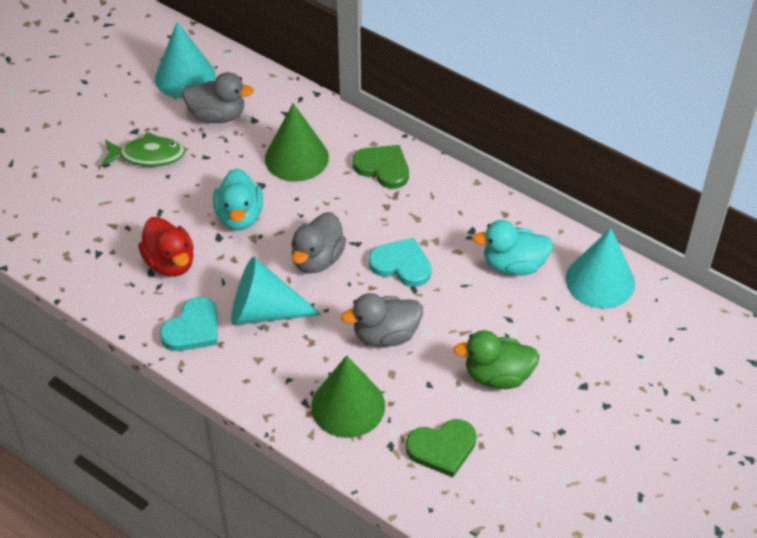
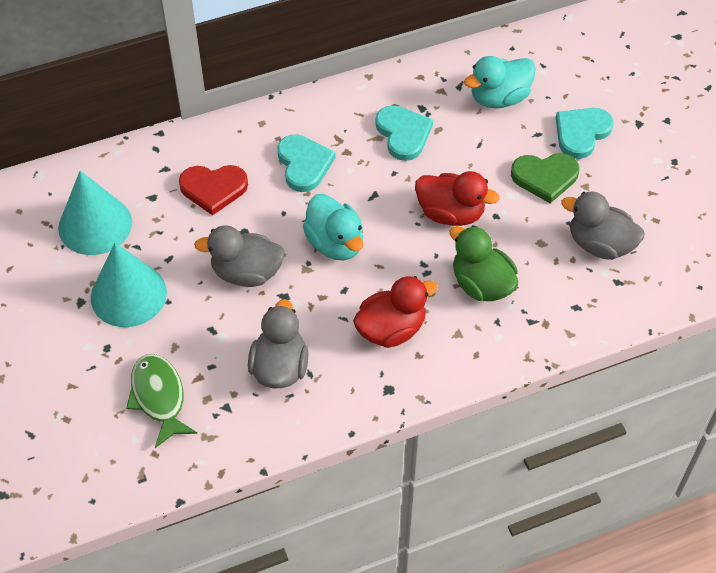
green cone: [265,103,329,181] [311,355,385,438] = 2 -> none = 0
green heart: [353,145,409,189] [406,419,476,477] = 2 -> [511,153,580,203] = 1
red duck: [138,217,194,277] = 1 -> [353,276,438,348] [415,171,499,226] = 2
red heart: none = 0 -> [179,165,248,216] = 1
turquoise cone: [155,22,216,98] [231,257,322,325] [566,228,635,309] = 3 -> [58,171,132,255] [91,243,167,327] = 2
turquoise heart: [160,297,218,351] [369,238,431,287] = 2 -> [277,134,335,192] [376,105,433,161] [556,108,613,159] = 3

